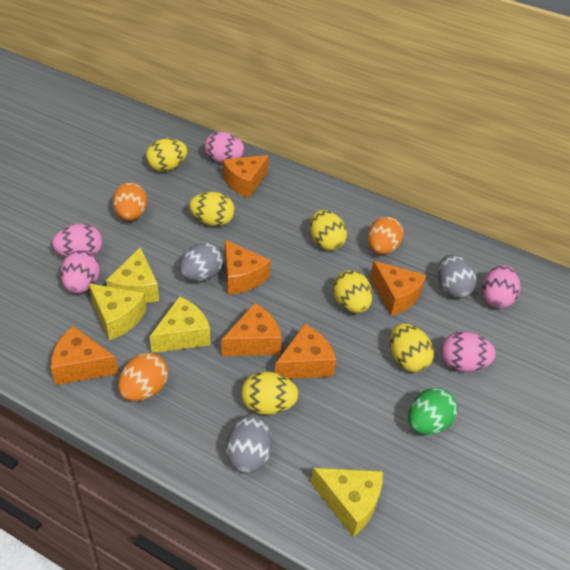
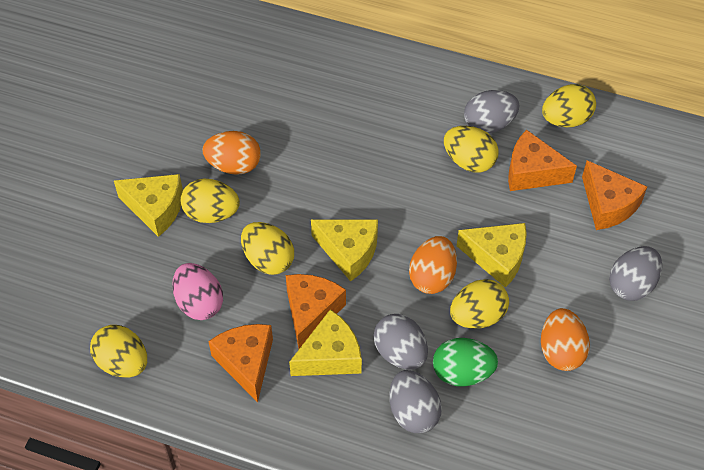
grey egg: [180,242,223,281] [226,414,272,473] [438,255,477,299] = 3 -> [373,314,428,370] [389,370,442,433] [464,90,519,134] [609,246,662,301] = 4
orange cheese: [51,326,118,385] [221,303,282,356] [223,155,269,198] [225,240,271,295] [275,324,336,379] [370,261,426,316] = 6 -> [208,324,273,402] [286,274,346,349] [508,130,577,191] [582,160,647,230] = 4
pink egg: [52,224,102,257] [60,250,100,293] [204,131,245,163] [441,332,496,372] [482,265,520,308] = 5 -> [172,263,223,320] = 1

